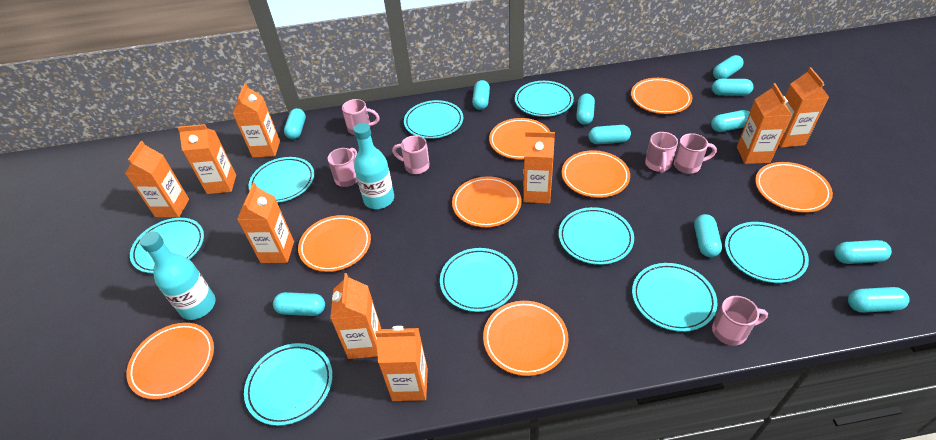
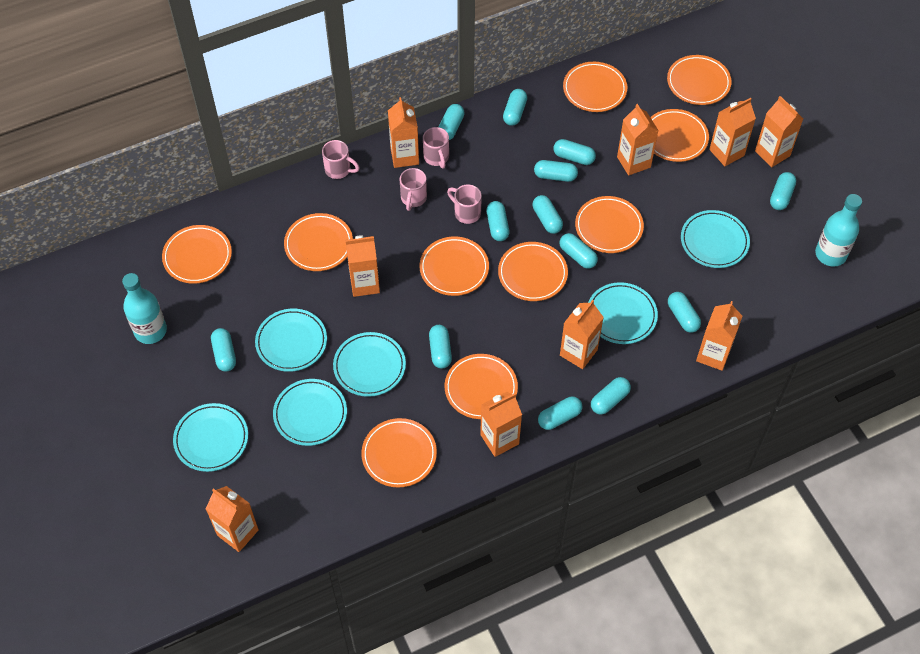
orange plate: [126,323,214,400] [298,215,371,272] [452,176,521,227] [483,301,569,376] [489,118,550,159] [562,150,630,198] [631,78,692,114] [755,162,833,213] = 8 -> [162,225,232,284] [284,213,353,271] [361,418,437,488] [420,237,489,296] [445,354,518,419] [498,242,568,301] [563,62,627,112] [575,196,644,253] [650,109,709,162] [667,55,732,105] = 10
pink mug: [328,148,357,187] [342,99,380,135] [392,135,430,174] [645,132,678,173] [674,133,717,174] [712,296,768,346] = 6 -> [322,140,360,179] [400,168,427,211] [423,127,449,168] [447,184,482,224] = 4
turquoise capsule: [273,292,325,316] [284,108,306,139] [472,80,490,110] [576,94,595,125] [588,125,631,144] [694,214,722,257] [711,110,750,132] [712,79,754,96] [713,55,744,80] [834,240,892,264] [848,287,910,313] = 11 -> [211,328,236,372] [429,325,452,368] [439,104,465,140] [486,201,510,241] [503,89,527,126] [533,195,563,234] [534,160,578,182] [538,397,583,430] [553,139,596,165] [560,233,598,269] [591,377,631,415] [668,292,701,333] [770,172,796,210] = 13
turquoise plate: [130,218,204,273] [244,343,333,426] [249,157,314,203] [404,100,463,139] [440,248,518,312] [515,81,574,117] [559,207,634,265] [632,263,717,332] [725,222,809,283] = 9 -> [173,403,248,472] [255,309,327,372] [273,379,347,446] [333,332,406,397] [588,282,658,344] [681,210,750,268] = 6

